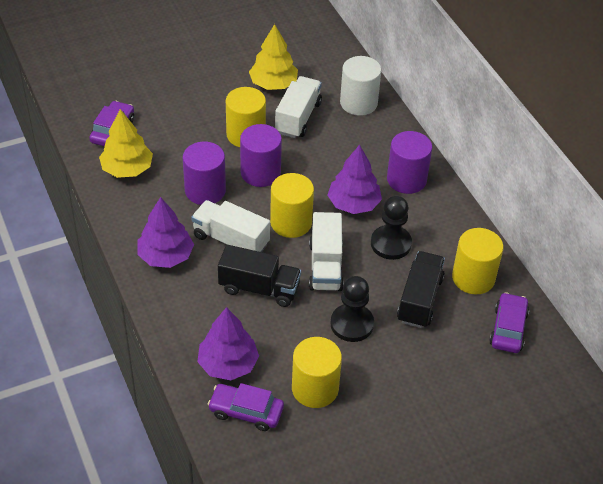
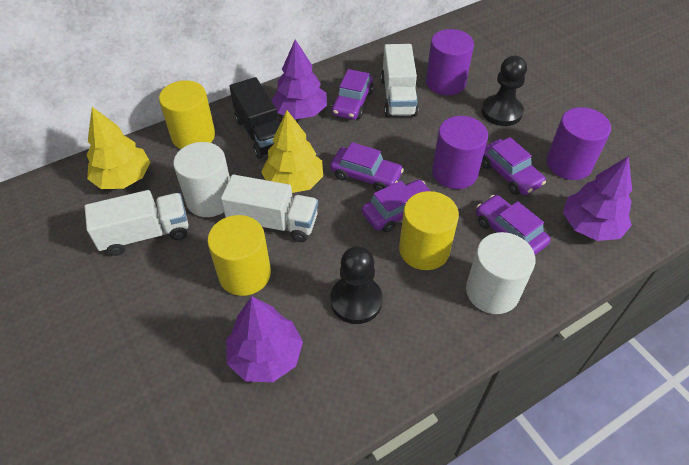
black truck: [218,245,301,307] [397,251,445,328] = 2 -> [229,77,280,159] = 1
purple car: [89,101,134,147] [208,383,284,431] [489,292,529,353] = 3 -> [330,142,404,191] [331,69,374,120] [361,180,431,233] [476,195,551,255] [481,137,546,195] = 5
white cylinder: [340,56,381,116] = 1 -> [173,142,230,217] [466,232,535,314] = 2
yellow cylinder: [226,87,266,147] [270,173,314,238] [292,337,342,408] [452,228,503,294] = 4 -> [159,80,215,149] [207,215,271,296] [399,191,459,270] = 3

